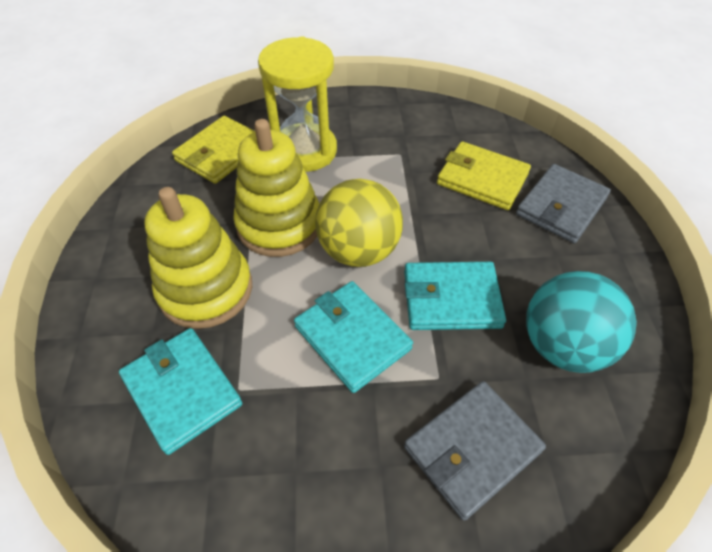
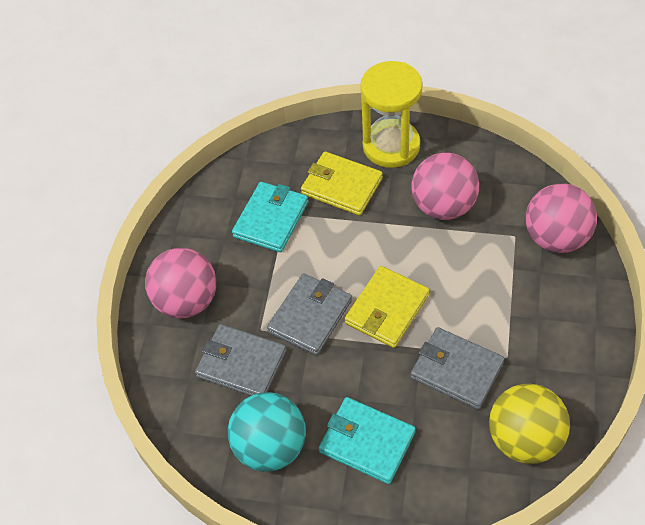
grey wallet: [404,381,546,521] [516,164,611,243] = 2 -> [195,324,286,396] [267,273,352,355] [411,327,505,410] = 3
pink ball: none = 0 -> [145,248,216,318] [411,153,479,220] [526,184,597,253] = 3
turquoise wallet: [119,328,242,455] [294,281,413,393] [404,262,506,330] = 3 -> [232,182,308,252] [319,397,416,484] = 2
yellow stacking toy: [144,187,252,329] [233,119,319,257] = 2 -> none = 0

